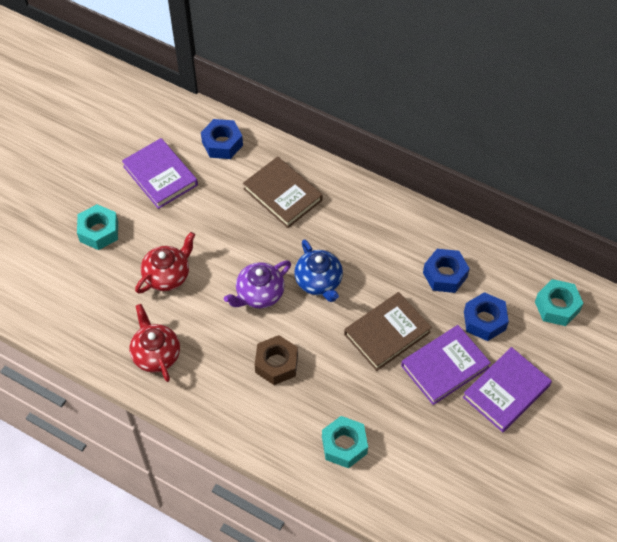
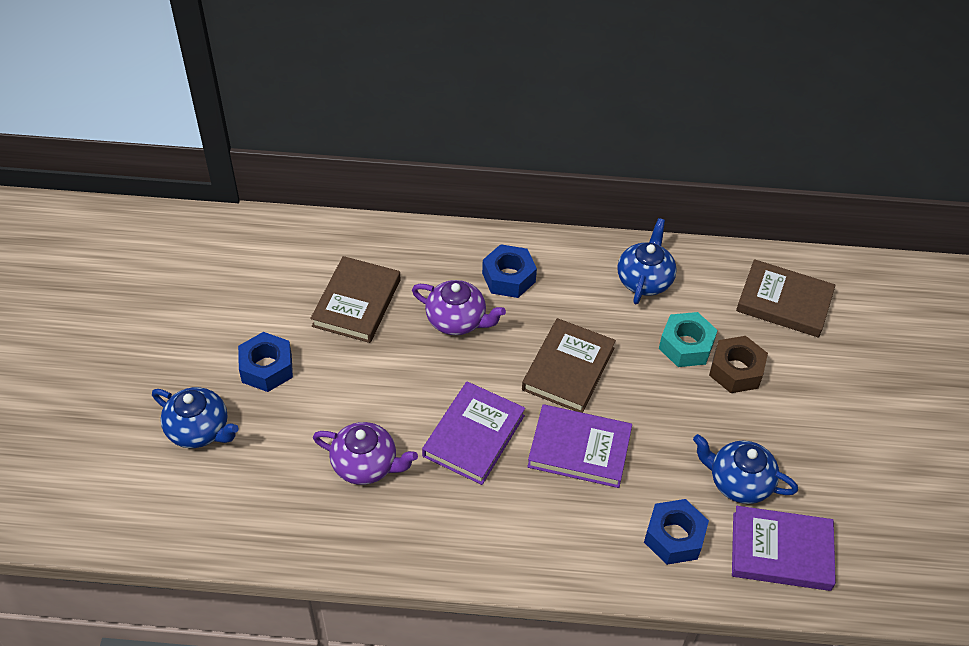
blue teapot: [294,239,343,302] = 1 -> [152,387,239,448] [617,218,677,304] [693,434,798,504] = 3
brown book: [243,156,323,228] [344,292,432,371] = 2 -> [310,256,401,343] [522,318,616,413] [736,259,836,338] = 3
purple teapot: [224,261,291,308] = 1 -> [313,422,418,485] [412,280,506,335] = 2
red teapot: [130,304,180,382] [135,232,195,294] = 2 -> none = 0
turquoise nut: [77,204,118,250] [322,416,368,468] [535,279,584,326] = 3 -> [659,312,718,367] = 1

